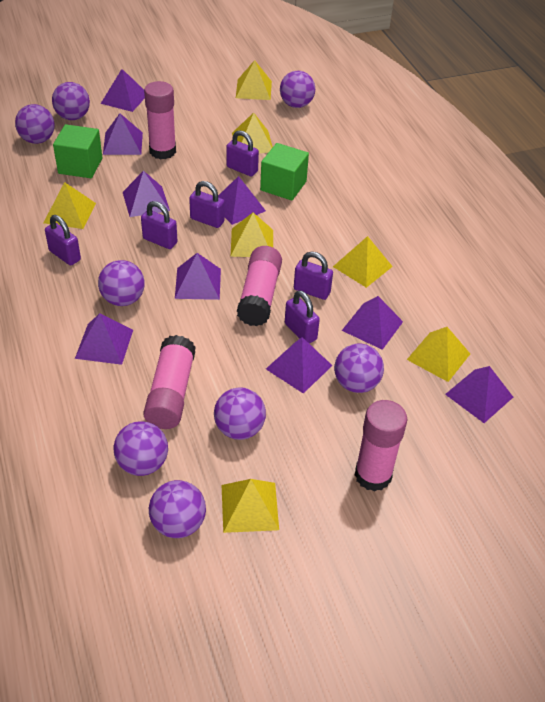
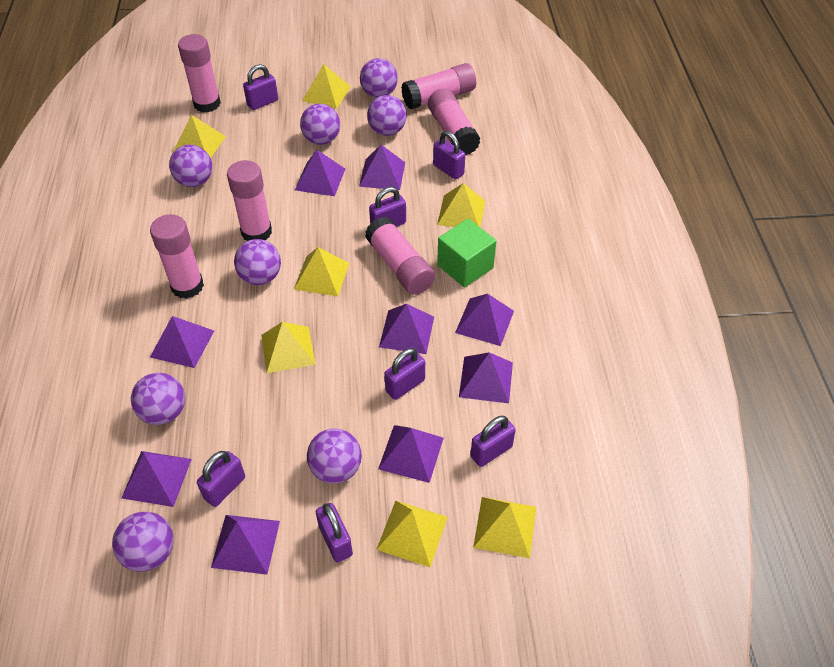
green cube: [53,124,103,178] [260,143,309,201] = 2 -> [437,219,496,288] = 1
pink glue stick: [143,335,196,429] [144,81,176,159] [237,246,282,326] [355,400,407,491] = 4 -> [150,214,204,299] [178,34,221,113] [227,160,272,241] [365,217,435,295] [401,63,476,109] [428,88,480,156] = 6
purple padlock: [45,215,81,266] [141,201,177,249] [189,181,225,228] [226,130,259,177] [285,290,320,344] [294,252,333,300] = 6 -> [197,451,245,507] [243,64,278,110] [316,503,353,562] [369,187,406,227] [385,348,425,400] [433,131,465,180] [471,416,516,467] = 7

